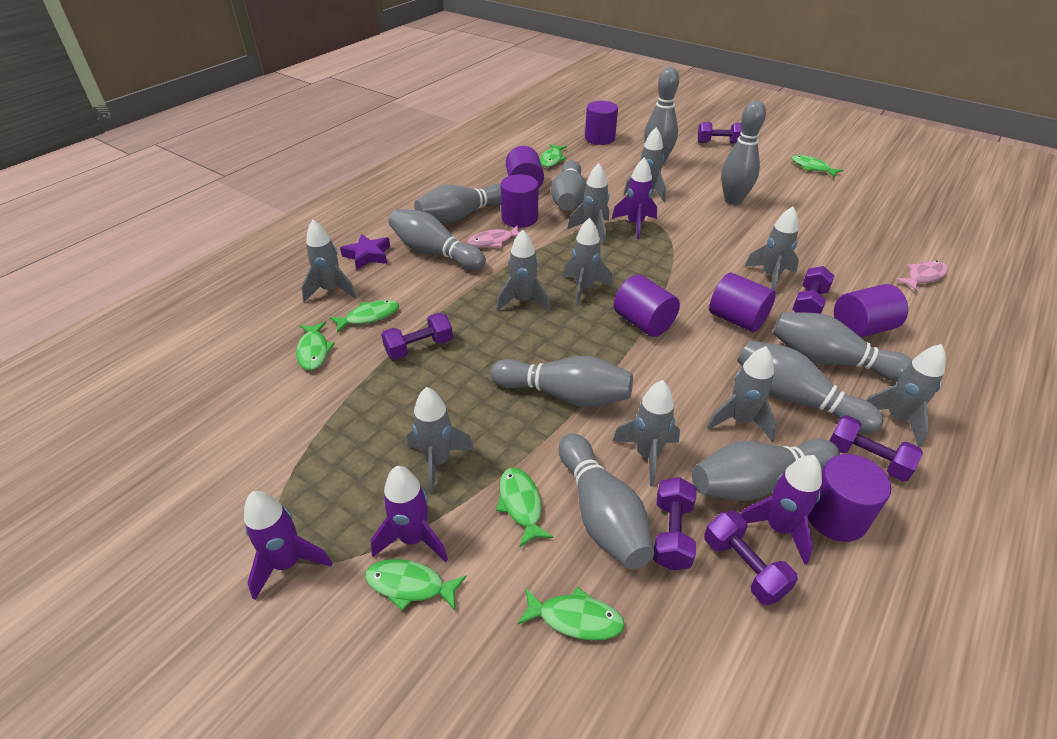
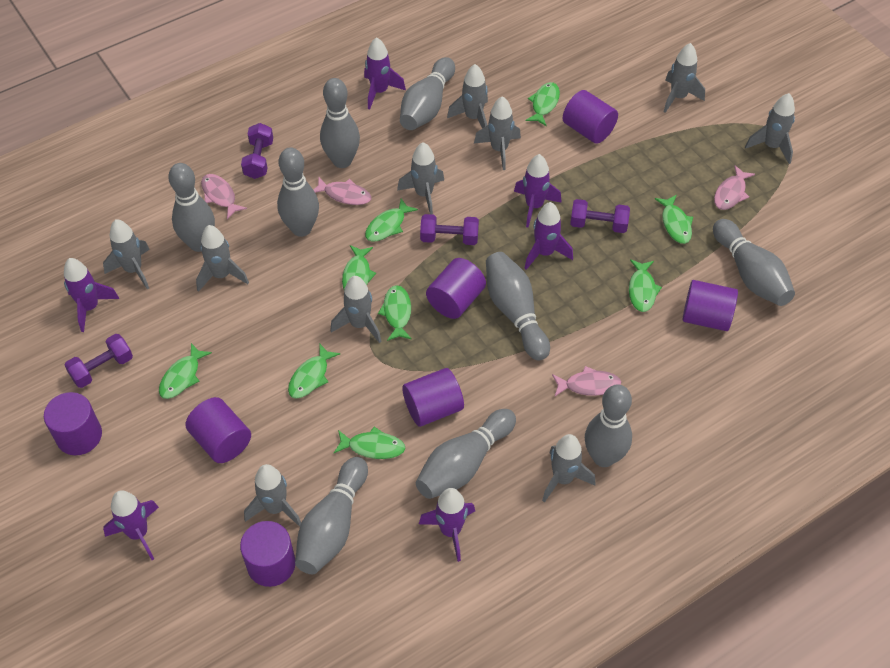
green fish: [296,322,335,370] [330,300,399,333] [365,559,467,611] [496,468,553,547] [517,587,625,640] [540,144,567,167] [792,155,843,178] = 7 -> [159,343,212,399] [288,343,340,399] [334,427,406,459] [342,245,376,289] [365,198,418,242] [378,285,412,341] [526,82,560,126] [629,259,662,312] [655,195,693,244] = 9
grey bowling pin: [389,209,486,271] [414,184,501,223] [490,356,633,407] [551,160,586,210] [559,433,654,569] [644,67,679,165] [692,439,840,501] [721,100,766,205] [737,340,884,433] [772,312,912,382] = 10 -> [168,163,215,252] [277,147,319,237] [295,457,368,574] [320,78,360,168] [400,57,455,130] [416,409,516,499] [486,252,550,361] [585,384,632,467] [713,219,795,306] = 9
pink fish: [467,225,520,247] [895,260,948,291] = 2 -> [201,174,247,219] [313,177,371,205] [552,366,621,396] [714,165,755,210] = 4
purple dumbbell: [381,313,453,360] [653,477,696,570] [698,122,742,144] [704,511,798,605] [792,266,834,314] [829,415,923,481] = 6 -> [64,334,133,388] [241,123,273,179] [420,214,479,245] [570,199,630,233] = 4
purple rocket: [244,491,332,600] [371,466,448,562] [612,158,657,239] [740,455,822,565] = 4 -> [64,258,119,332] [103,490,159,560] [364,37,406,110] [419,488,475,562] [514,154,562,228] [524,202,573,270] = 6
purple star: [340,234,390,270] = 1 -> none = 0

